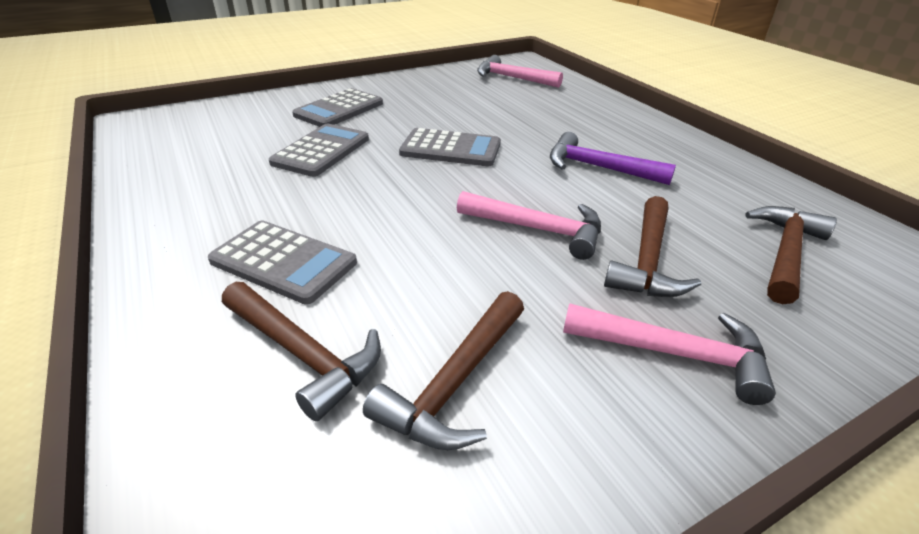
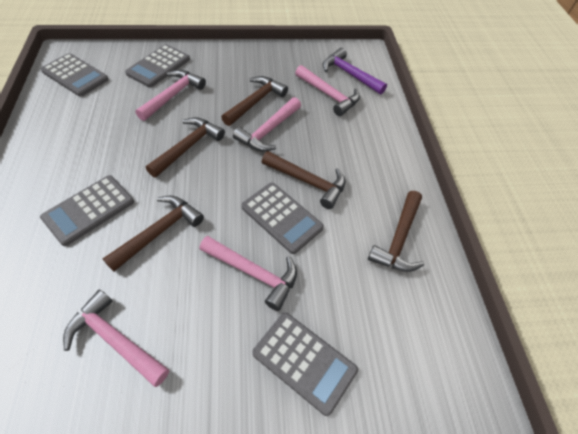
brown hammer: [222,282,381,422] [363,291,524,450] [604,196,701,297] [745,206,837,304] = 4 -> [103,196,204,272] [146,117,225,178] [221,76,288,126] [262,151,345,209] [368,191,424,272] = 5
grey calculator: [208,221,357,305] [269,124,369,177] [292,88,383,127] [399,128,501,166] = 4 -> [40,175,134,246] [41,53,109,97] [125,44,190,87] [241,183,324,254] [252,313,358,416] = 5
pink hammer: [457,191,601,260] [477,55,563,88] [563,303,776,405] = 3 -> [63,290,169,387] [135,70,206,121] [199,236,297,311] [233,97,301,152] [295,65,360,116] = 5

